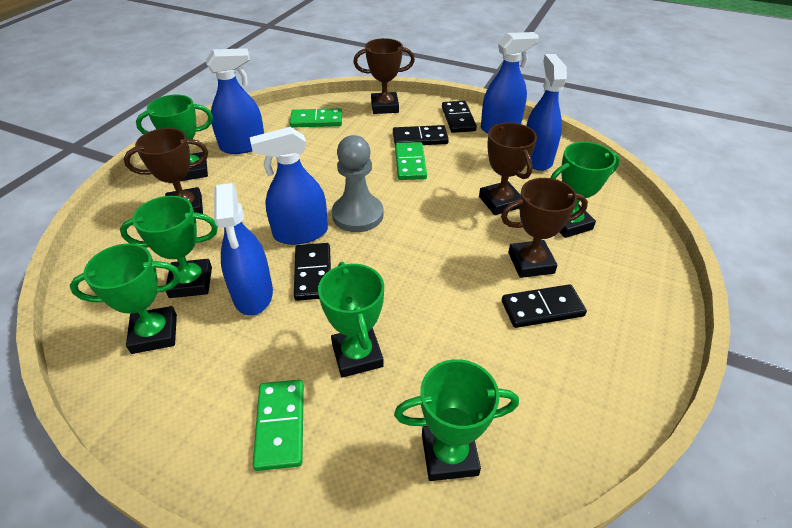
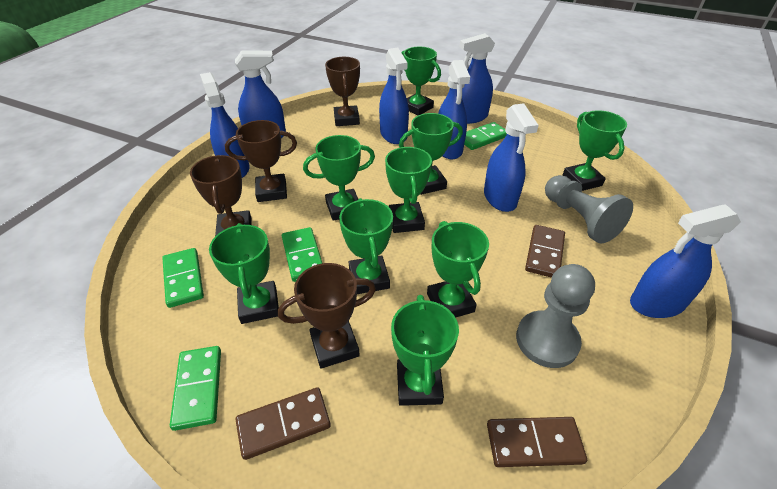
black domino: [294,243,331,301] [393,125,449,145] [442,101,477,133] [502,284,587,328] = 4 -> none = 0
blue spray bottle: [206,48,264,154] [214,183,273,316] [250,127,328,245] [481,32,539,133] [526,54,567,171] = 5 -> [200,72,249,178] [235,50,286,138] [379,48,409,144] [438,60,470,159] [459,33,495,124] [484,103,539,212] [630,204,741,318] = 7
brown domino: none = 0 -> [236,387,331,460] [487,417,587,467] [525,225,565,278] = 3
green domino: [253,380,304,471] [290,108,342,128] [395,142,427,180] = 3 -> [162,248,204,308] [170,346,221,431] [282,227,322,282] [464,122,507,150] = 4
green trophy: [70,243,181,354] [120,196,218,298] [136,95,213,181] [318,262,384,378] [394,359,519,481] [551,142,620,238] = 6 -> [209,223,279,324] [303,135,375,221] [339,198,393,294] [385,147,432,233] [391,295,459,406] [399,113,463,195] [401,47,441,116] [427,221,489,318] [562,110,627,191] = 9
grey pawn: [332,135,384,232] = 1 -> [516,264,595,368] [545,175,633,244] = 2

